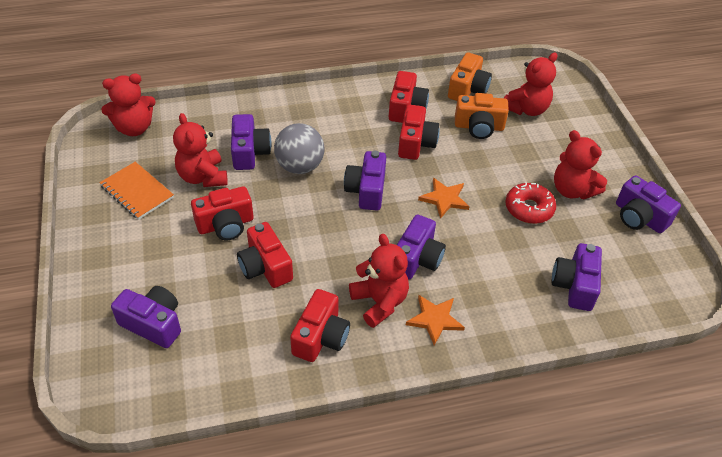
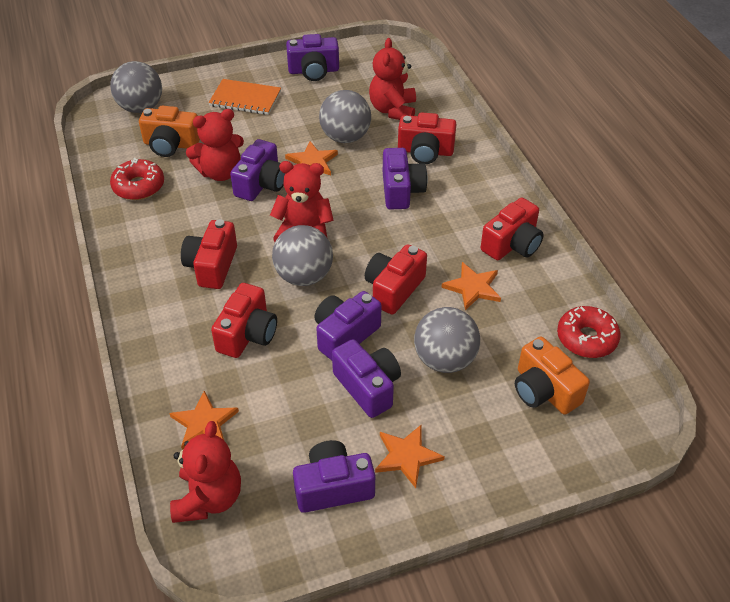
grey ball: [274,123,324,174] = 1 -> [110,61,162,113] [272,225,333,286] [319,90,371,143] [414,307,480,373] = 4
orange star: [406,295,465,346] [418,178,470,219] = 2 -> [170,391,239,450] [285,141,338,175] [375,425,445,488] [441,262,501,310] = 4
red donut: [505,182,556,224] = 1 -> [110,158,164,200] [557,306,621,358] = 2
red teddy bear: [101,74,156,136] [173,113,228,187] [349,234,409,328] [504,52,557,116] [554,130,607,199] = 5 -> [170,421,241,523] [186,109,244,181] [270,161,333,242] [369,38,416,120] = 4

